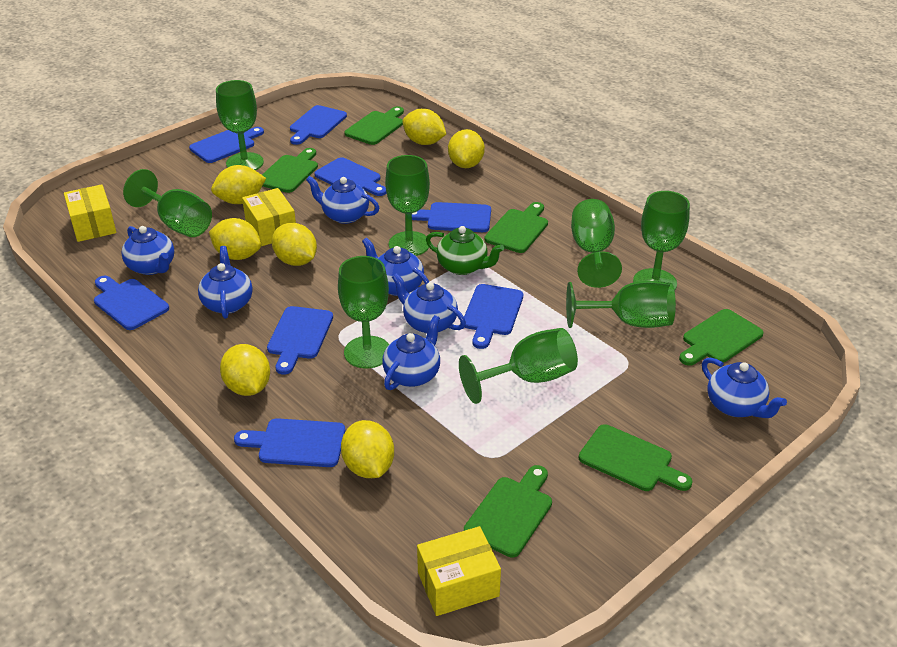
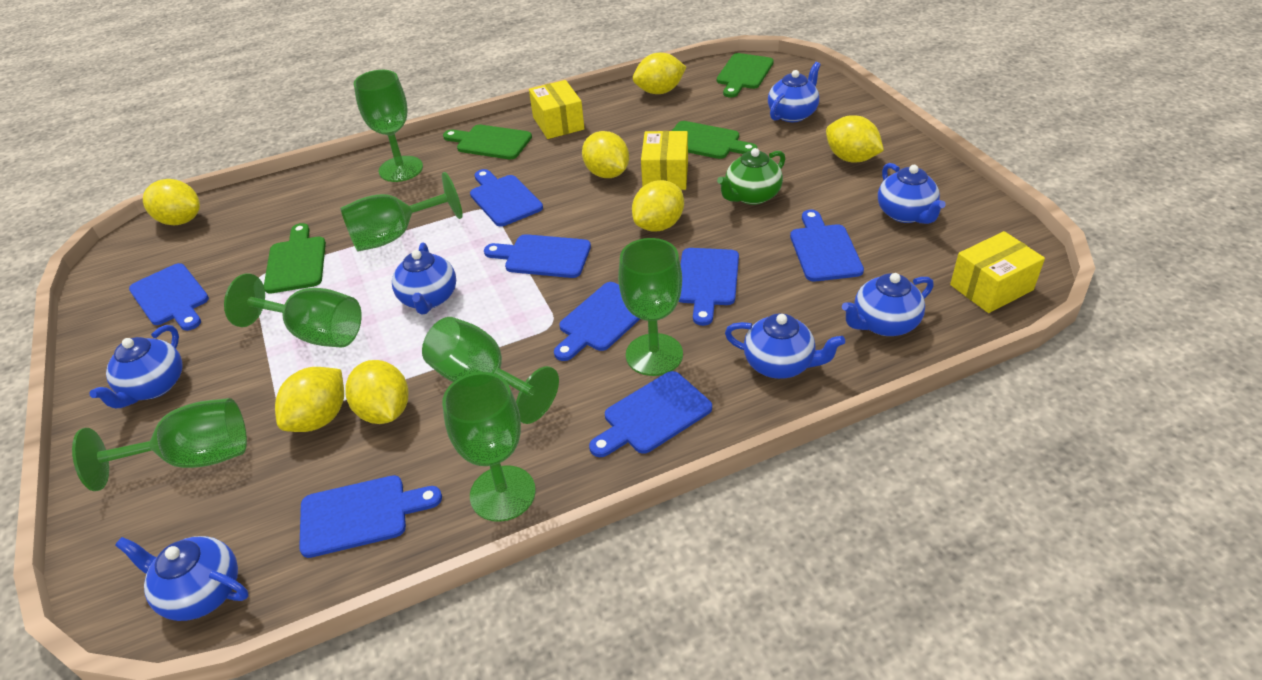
green cutting board: [262,148,318,193] [344,106,404,145] [464,465,552,558] [484,202,548,253] [579,424,693,491] [679,309,763,366] = 6 -> [264,223,326,293] [443,125,532,160] [672,121,757,159] [717,53,774,98] = 4
green goblet: [123,169,212,237] [216,80,264,170] [338,256,389,368] [385,155,430,256] [459,328,578,404] [566,281,676,328] [571,199,622,288] [633,191,690,290] = 8 -> [72,398,247,491] [224,274,362,348] [340,172,463,252] [354,70,423,182] [422,317,559,424] [442,372,536,522] [618,238,683,376] = 7

